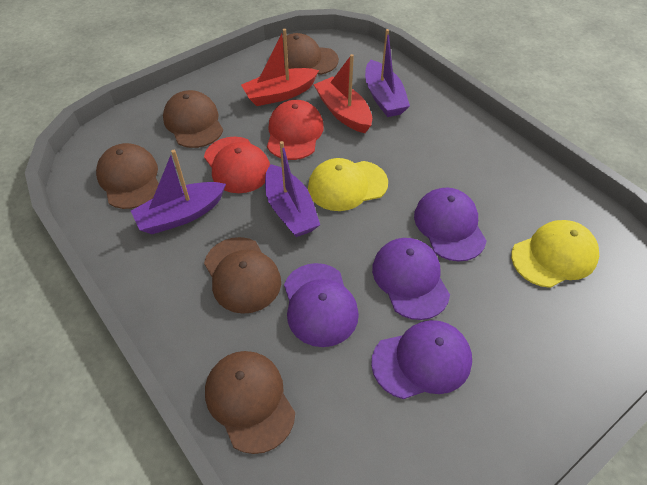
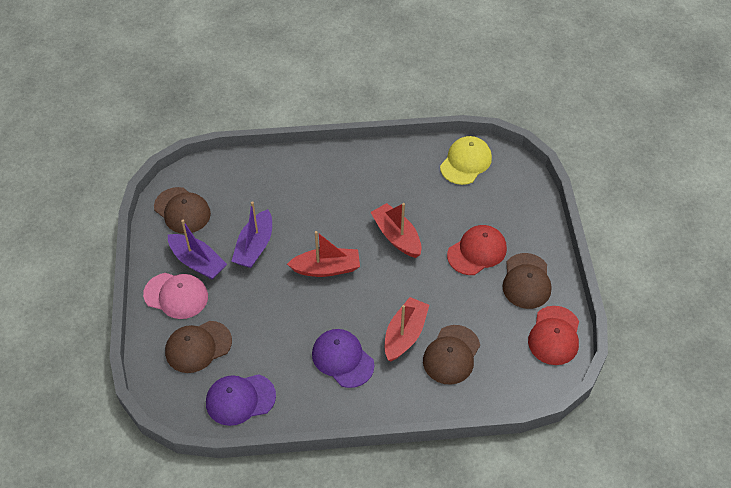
brown cap: [96,143,159,209] [163,90,223,148] [204,237,281,314] [205,351,295,454] [283,33,339,75] = 5 -> [154,187,211,234] [165,321,232,373] [423,325,480,385] [502,253,551,309] = 4
pink cap: none = 0 -> [143,273,208,319] = 1
purple boat: [131,150,226,234] [265,141,320,237] [365,29,410,117] = 3 -> [168,220,227,279] [232,201,272,268] = 2
purple cap: [284,263,359,347] [371,320,472,399] [372,238,450,320] [414,188,487,262] = 4 -> [206,374,276,426] [312,329,374,388] = 2
red boat: [241,29,319,106] [313,54,372,133] = 2 -> [287,231,360,277] [370,203,422,258] [385,297,429,361] = 3
yellow cap: [308,158,388,211] [511,220,599,288] = 2 -> [440,136,492,185] = 1

